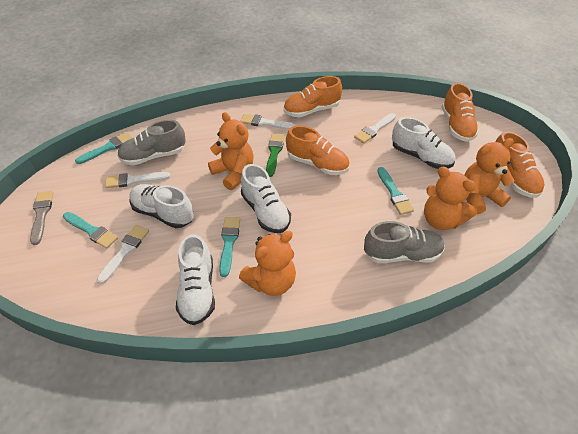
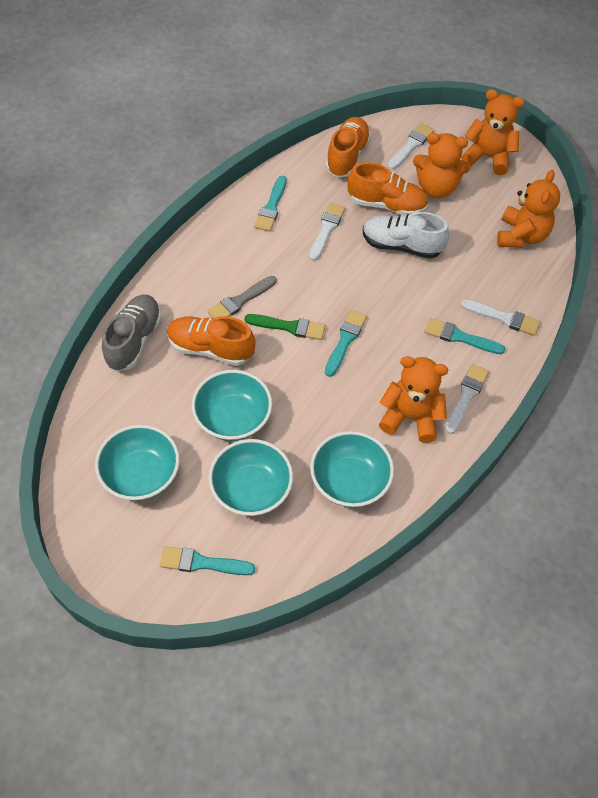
grey shoe: [117,120,186,165] [364,221,445,263] = 2 -> [102,295,162,371] = 1
orange shoe: [284,76,342,117] [286,125,350,175] [442,83,479,142] [495,131,544,198] = 4 -> [167,316,256,366] [326,117,371,177] [348,162,429,215] = 3
turquoise bowl: none = 0 -> [95,424,180,501] [192,370,272,441] [208,439,293,516] [310,431,394,507] = 4
white shoe: [129,184,194,228] [176,234,215,325] [241,164,291,233] [392,117,455,169] = 4 -> [363,212,449,259] = 1

